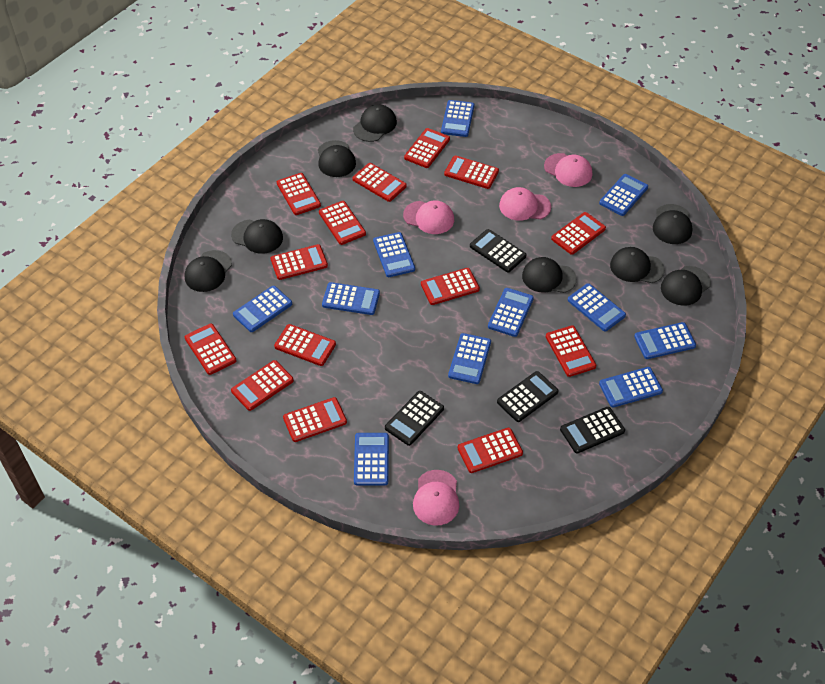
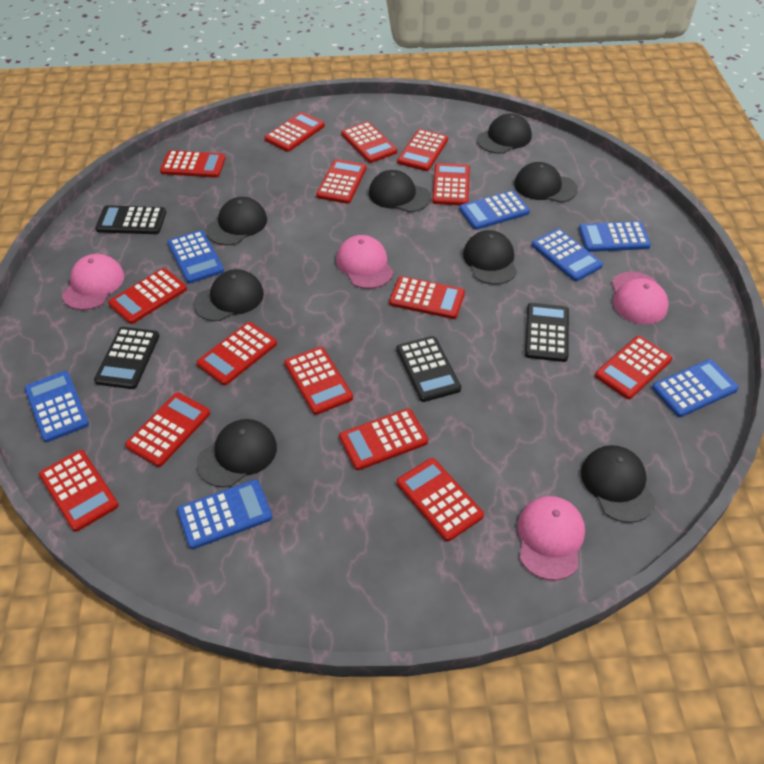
blue calculator: [233,286,292,332] [322,282,380,315] [354,433,389,486] [373,232,415,277] [441,100,474,137] [448,333,491,384] [488,288,534,337] [568,283,626,331] [599,174,648,216] [599,367,663,408] [634,322,696,359] = 11 -> [25,371,89,442] [168,230,224,284] [177,479,273,549] [459,190,530,230] [532,229,603,281] [579,221,651,252] [652,359,739,417] = 7
red calculator: [185,323,237,375] [231,360,294,411] [271,244,328,280] [274,324,336,366] [277,173,321,215] [283,397,347,442] [319,201,366,245] [352,163,407,202] [404,128,450,168] [421,268,480,305] [444,155,499,189] [458,428,523,473] [546,326,596,377] [551,212,606,255] = 14 -> [39,450,119,532] [108,268,187,324] [125,393,210,467] [160,150,226,178] [197,322,277,385] [264,112,325,152] [284,347,353,415] [316,159,367,204] [339,408,428,470] [341,122,397,163] [389,276,465,319] [397,129,448,171] [397,458,484,541] [432,163,470,205] [595,336,672,399] = 15

